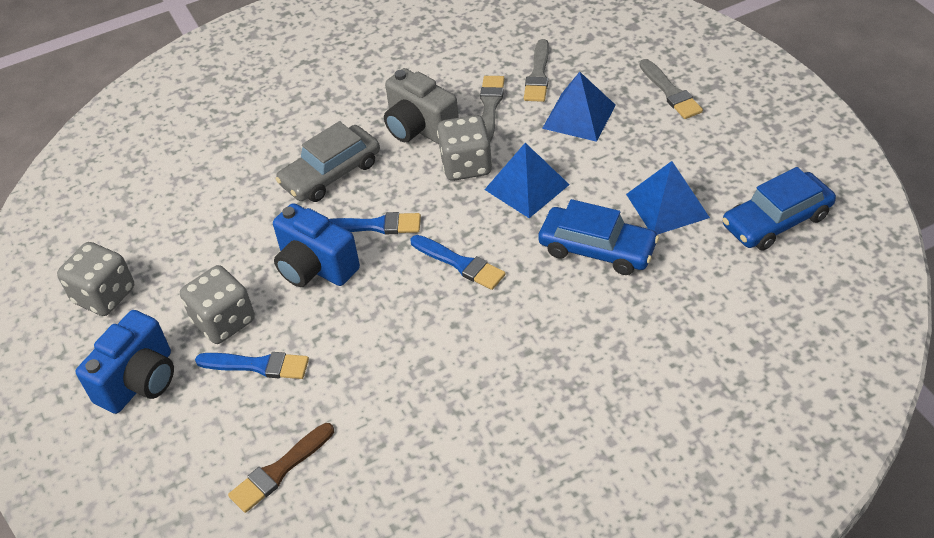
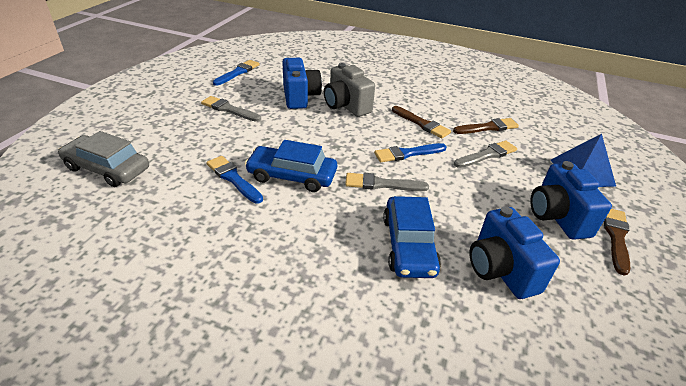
blue camera: [76,310,174,414] [273,203,360,287] = 2 -> [282,58,322,109] [469,206,560,299] [530,161,612,240] = 3
blue pyramid: [484,143,570,218] [542,72,615,142] [626,161,710,235] = 3 -> [551,134,616,187] = 1
brown brush: [228,423,334,513] = 1 -> [392,106,451,138] [453,118,519,134] [604,209,630,276] = 3
grey dice: [57,242,134,316] [180,265,255,344] [437,115,492,181] = 3 -> none = 0

